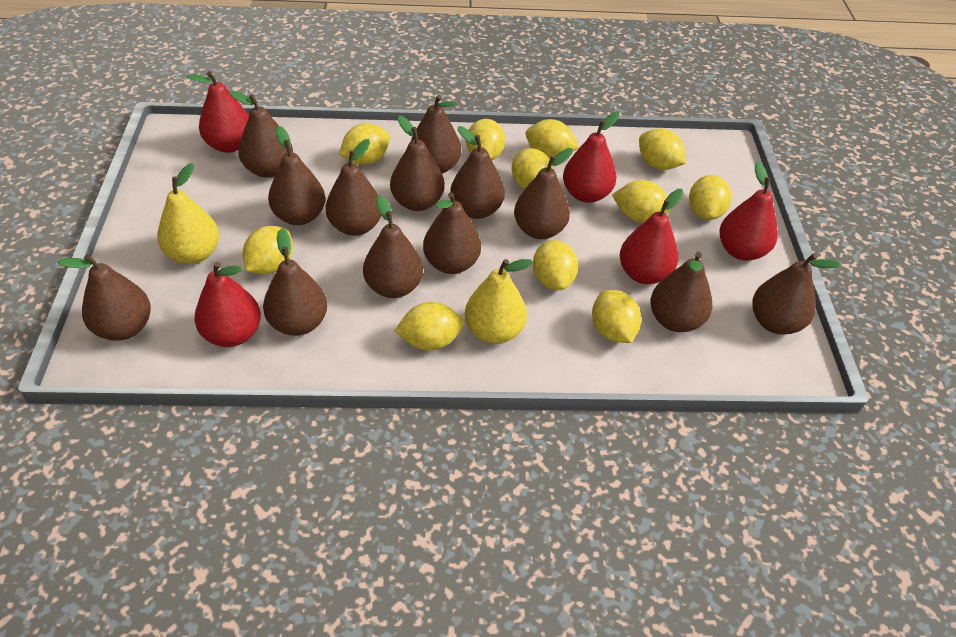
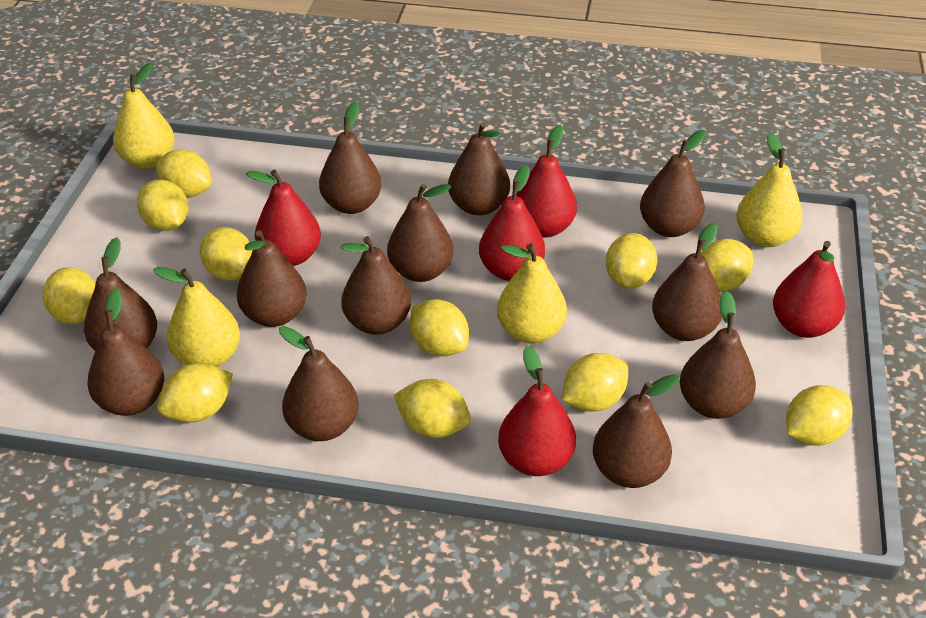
brown pear: [57,254,151,341] [229,91,293,178] [263,228,327,336] [268,126,325,225] [326,139,381,236] [363,195,423,298] [390,116,445,211] [411,95,461,174] [423,192,481,274] [450,126,505,219] [514,148,573,239] [650,252,712,332] [752,253,841,334] = 13 -> [84,237,157,351] [87,288,164,416] [237,230,307,327] [279,326,359,441] [319,102,382,214] [341,236,411,335] [387,184,453,282] [448,122,510,216] [593,374,680,488] [640,130,706,237] [652,223,722,341] [680,291,756,419] = 12
yellow pear: [157,163,219,264] [465,259,533,344] = 2 -> [113,63,174,169] [153,267,240,367] [497,244,567,343] [736,133,803,247] = 4

